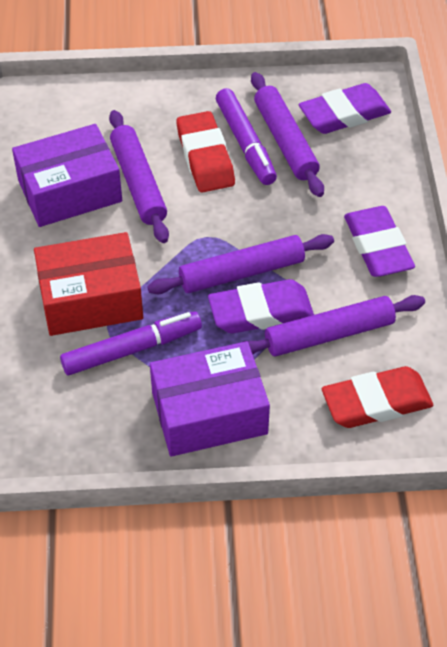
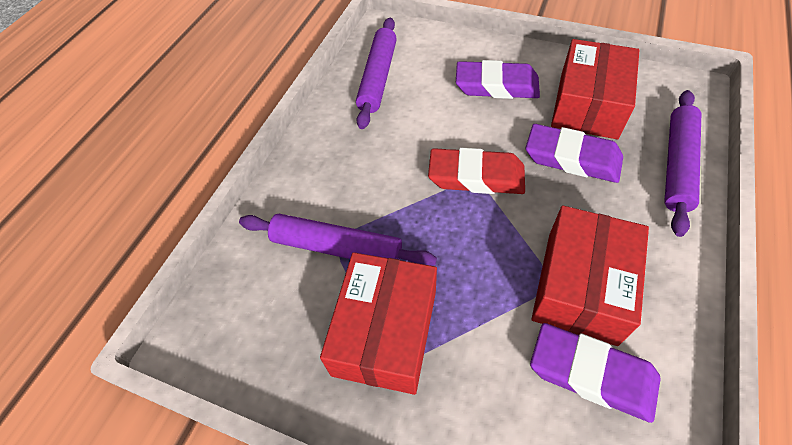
purple box: [12,124,122,227] [150,341,270,457] = 2 -> none = 0
purple marker: [60,311,202,375] [216,88,277,185] = 2 -> none = 0
purple rolling pin: [109,110,169,243] [147,234,334,294] [243,295,425,356] [251,72,324,197] = 4 -> [239,214,437,266] [356,18,397,129] [664,90,701,237] = 3
red box: [34,232,143,336] = 1 -> [320,252,437,395] [531,205,649,346] [551,39,639,139] = 3
red eraser: [176,111,235,193] [322,366,433,428] = 2 -> [428,148,525,194] = 1

